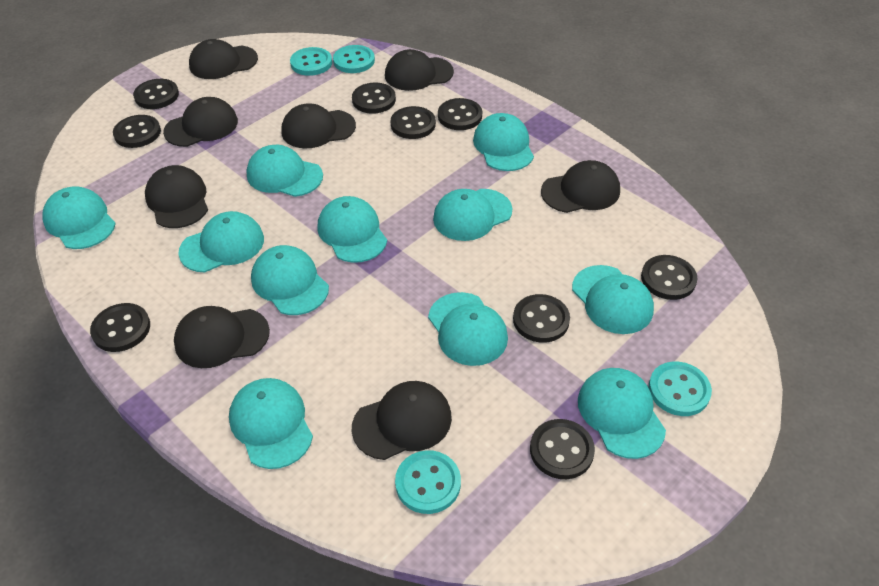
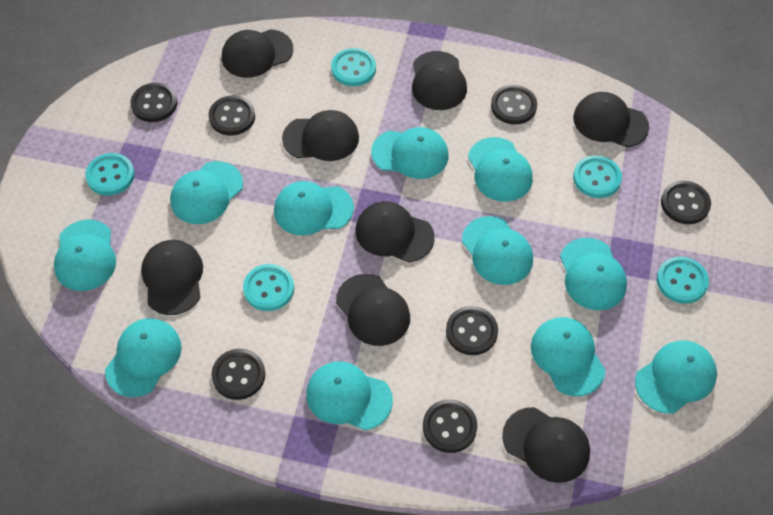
black button: [90,303,150,352] [113,115,161,148] [133,79,179,109] [352,83,396,114] [391,106,436,139] [438,98,482,130] [513,294,570,343] [530,419,595,479] [641,255,698,300] = 9 -> [131,83,177,122] [209,95,255,136] [211,349,265,400] [423,399,477,453] [446,306,498,355] [491,85,537,125] [661,181,711,224] = 7
turquoise button: [290,47,332,76] [333,45,375,73] [395,450,461,514] [649,362,712,416] = 4 -> [85,153,135,196] [243,264,294,311] [331,48,376,86] [573,155,622,198] [657,257,709,304] = 5

